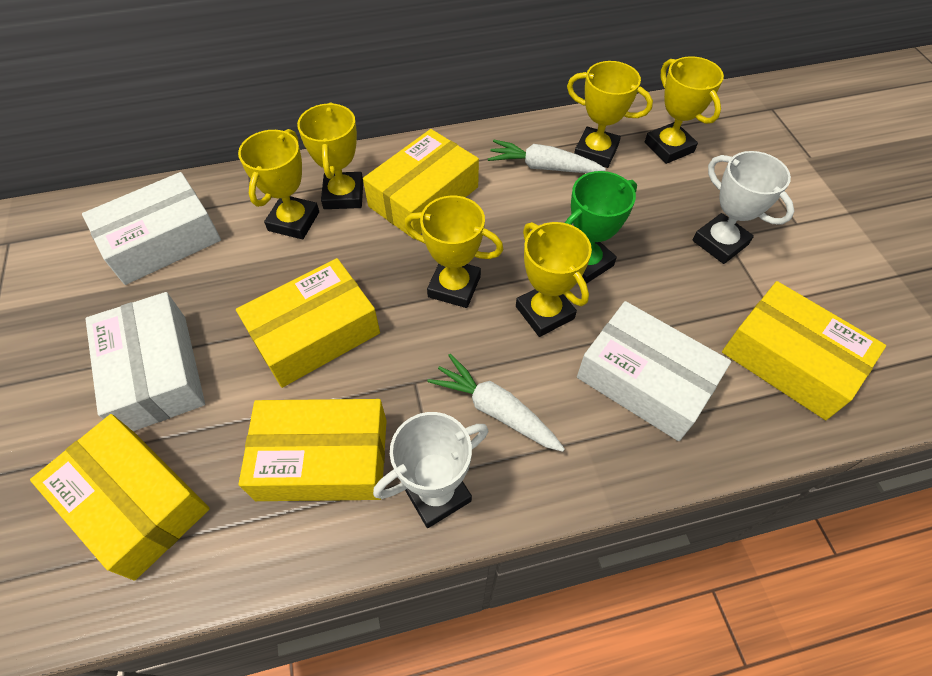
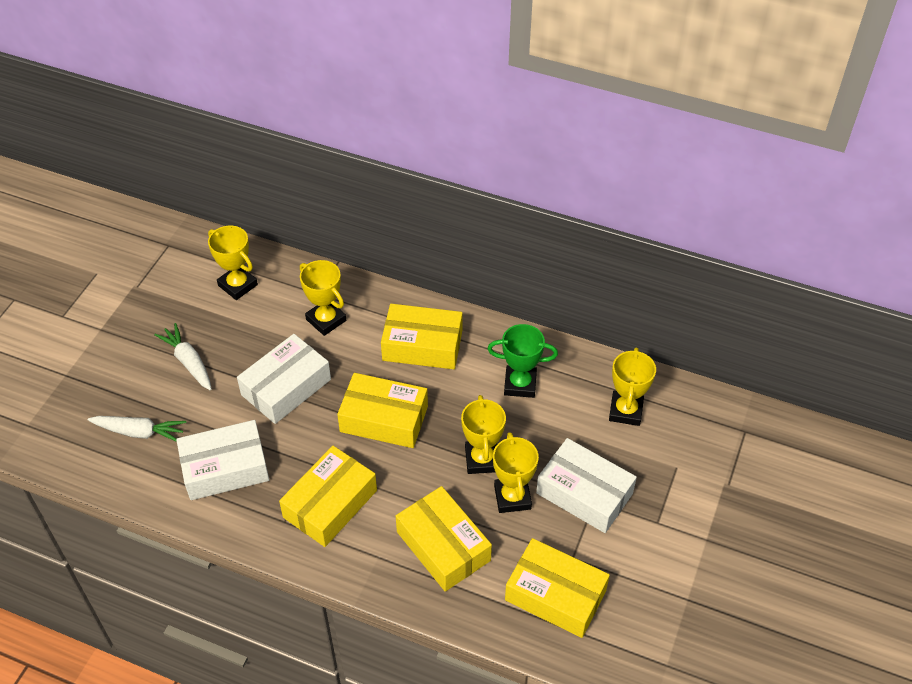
white trophy: [373,412,488,528] [692,151,794,264] = 2 -> none = 0
yellow trophy: [238,129,319,239] [297,102,363,209] [404,196,503,308] [516,222,592,337] [567,61,653,168] [645,56,724,164] = 6 -> [208,225,258,300] [300,260,346,336] [461,395,506,474] [493,432,539,513] [609,348,656,426] = 5

